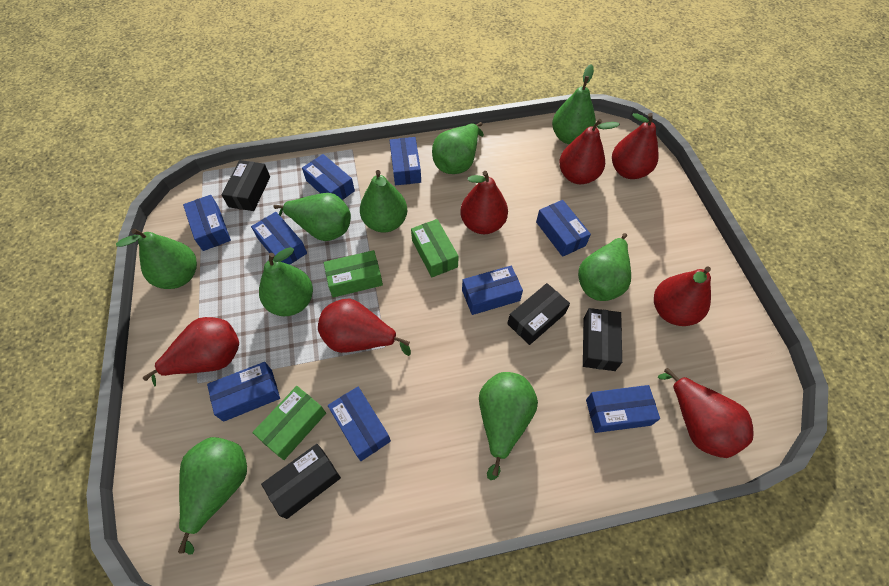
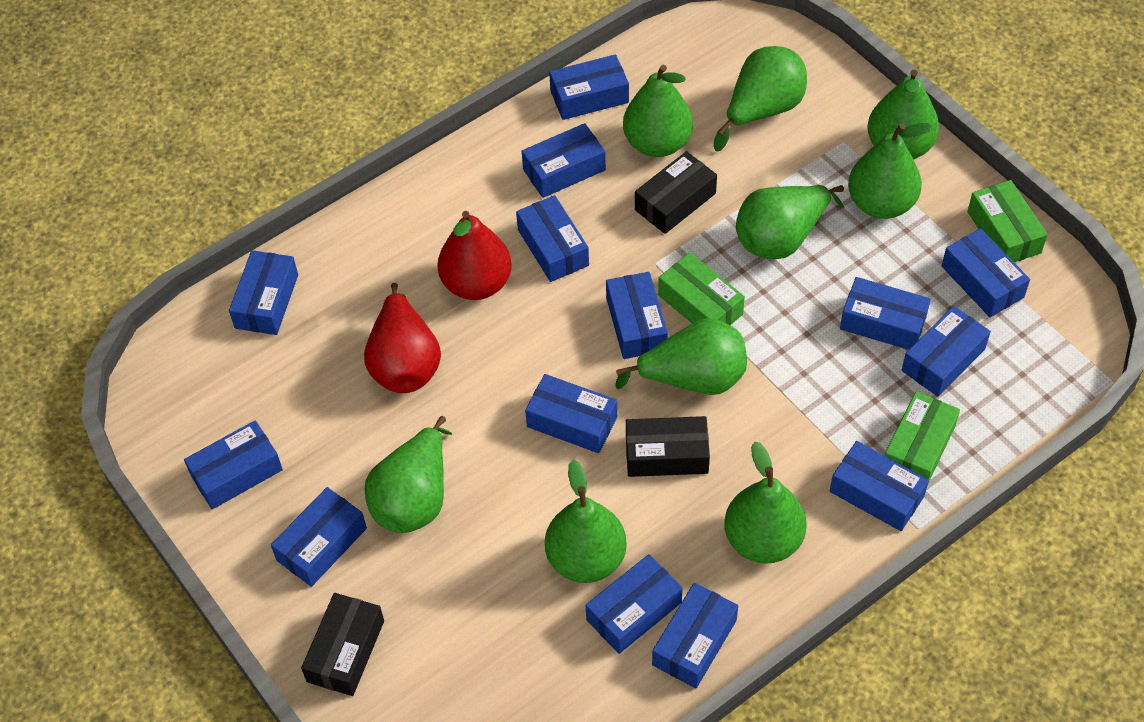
black box: [221,160,270,211] [261,444,341,519] [507,283,570,345] [583,308,622,371] = 4 -> [301,593,384,696] [626,416,710,477] [635,151,717,234] = 3
blue box: [183,195,231,251] [207,362,280,422] [251,212,307,265] [302,154,355,200] [328,387,391,461] [389,137,421,185] [462,266,523,315] [536,200,591,257] [586,385,660,433] = 9 -> [184,421,283,509] [229,250,298,335] [271,487,367,587] [516,195,589,282] [522,123,606,198] [525,374,617,453] [549,54,629,120] [586,554,683,654] [606,272,668,359] [652,583,738,688] [830,441,929,531] [840,277,931,350] [902,306,991,397] [942,228,1030,317] = 14
red pear: [143,317,239,386] [318,299,411,356] [460,171,508,234] [559,119,620,184] [612,113,659,179] [654,266,711,326] [658,368,754,458] = 7 -> [364,283,441,393] [437,211,512,300] = 2

